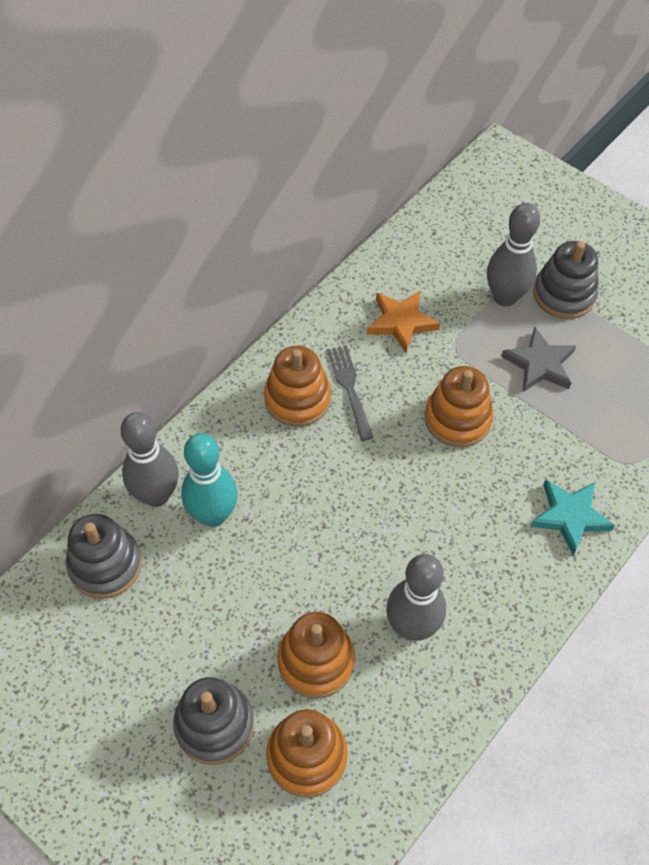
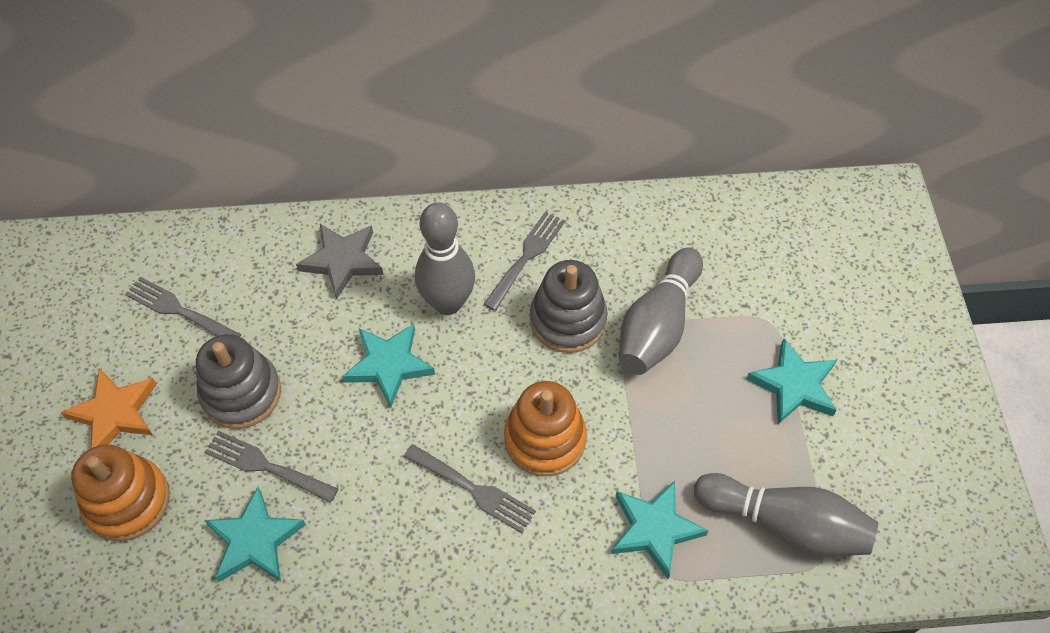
grey fork: [327,345,373,441] = 1 -> [125,277,241,337] [204,431,338,503] [404,444,536,533] [484,211,565,311] = 4
grey stacking toy: [66,514,142,599] [173,677,254,765] [533,241,598,319] = 3 -> [196,334,281,429] [530,260,608,353] = 2
orange stacking toy: [264,346,331,427] [266,709,348,798] [278,612,355,698] [425,366,493,447] = 4 -> [71,444,170,541] [504,381,587,476] = 2
turquoise bowling pin: [181,433,238,527] = 1 -> none = 0
turquoise star: [530,479,615,555] = 1 -> [204,487,306,582] [342,324,435,407] [611,480,709,579] [746,338,837,424] = 4

